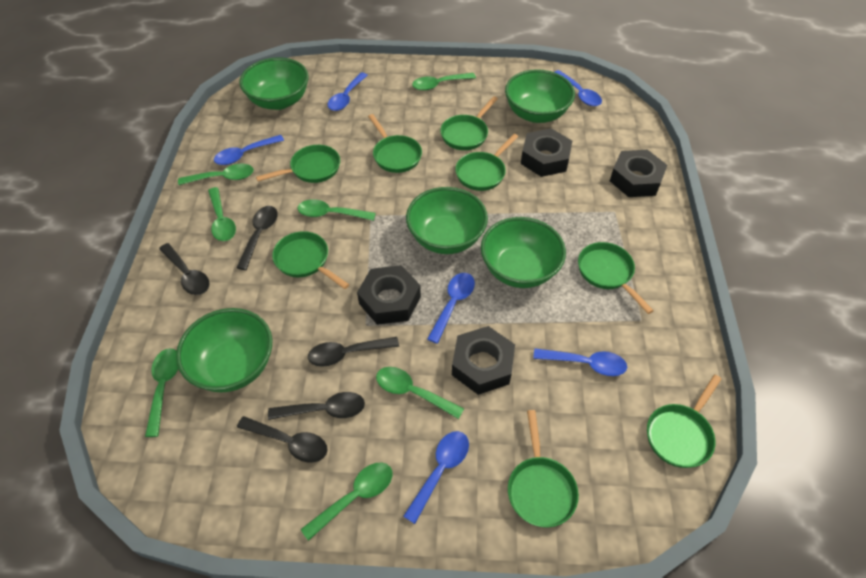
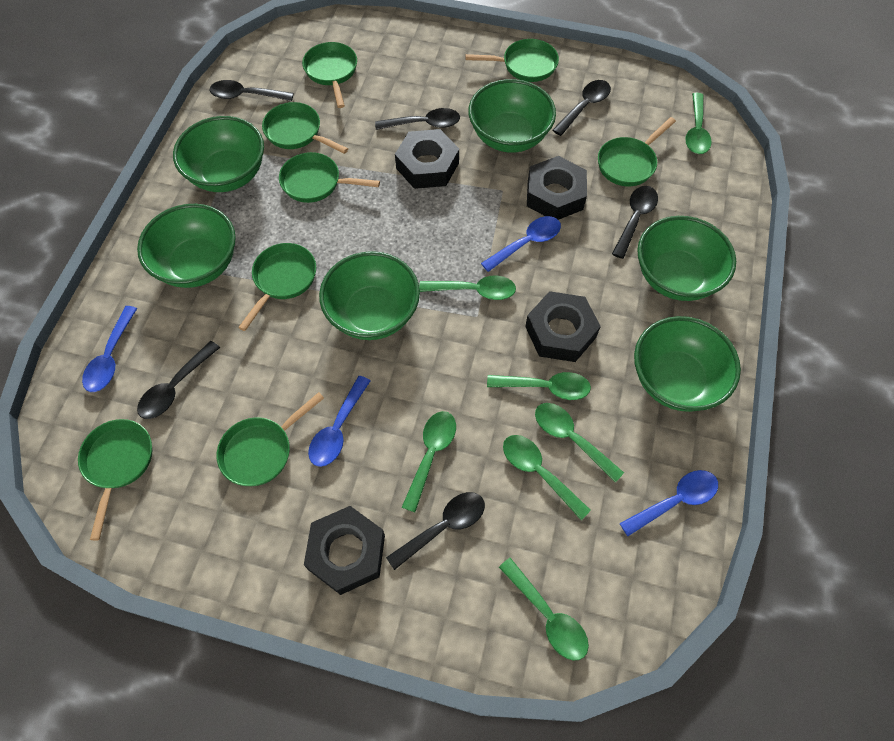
black spoon: [159,243,210,295] [236,206,278,270] [237,416,328,463] [268,392,365,420] [308,337,399,367] = 5 -> [137,341,220,419] [210,80,294,101] [375,108,460,130] [386,492,485,570] [553,80,611,136] [612,186,658,259] = 6
blue spoon: [214,135,284,165] [327,72,368,111] [403,431,469,524] [427,273,475,344] [533,348,627,376] [555,70,602,106] = 6 -> [82,306,137,392] [308,376,370,467] [481,216,561,272] [619,470,718,536] = 4
green bowl: [176,308,272,392] [239,57,309,110] [406,187,488,254] [481,217,566,288] [505,69,575,123] = 5 -> [137,204,236,288] [173,116,264,192] [319,251,420,340] [468,79,556,152] [634,316,741,412] [637,216,736,301] = 6

